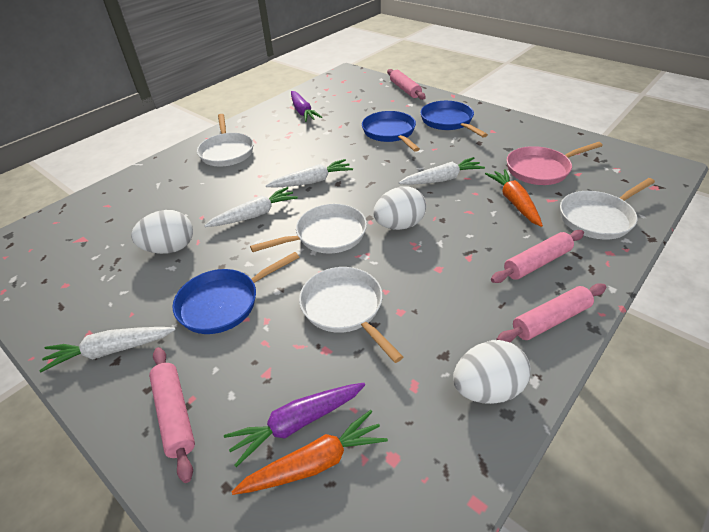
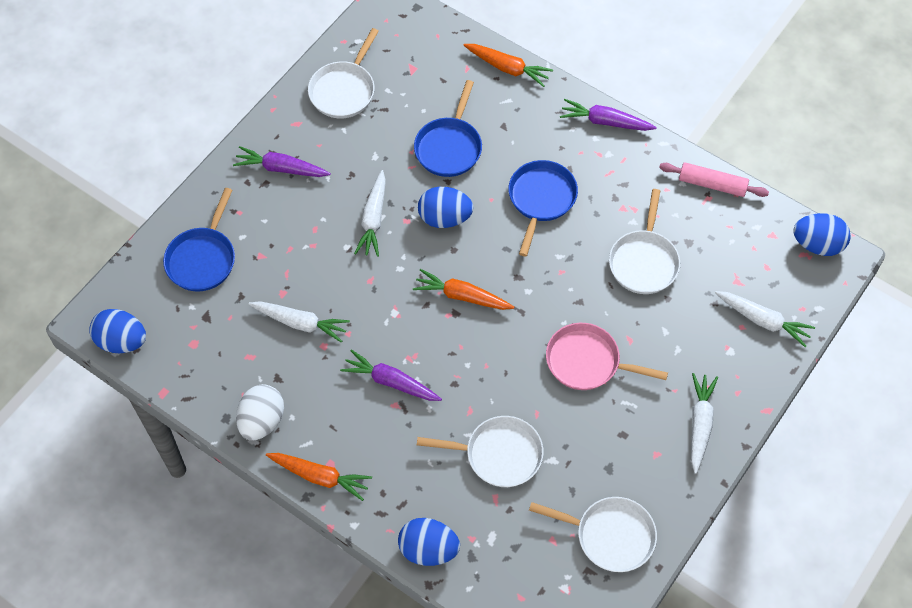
blue egg: none = 0 -> [89,309,146,353] [398,518,460,566] [418,187,474,228] [793,213,851,256] = 4
orange carrot: [232,410,388,495] [485,169,543,227] = 2 -> [266,453,372,501] [413,269,514,310] [464,44,553,87] = 3
pink rolling pin: [149,347,195,483] [387,69,426,100] [491,230,584,283] [496,283,606,342] = 4 -> [659,162,769,197] = 1
purple carrot: [224,383,365,467] [291,91,322,122] = 2 -> [233,146,331,177] [340,349,442,401] [560,99,657,131] = 3
white egg: [131,210,193,254] [373,186,426,230] [453,340,531,404] = 3 -> [236,384,284,440] = 1

